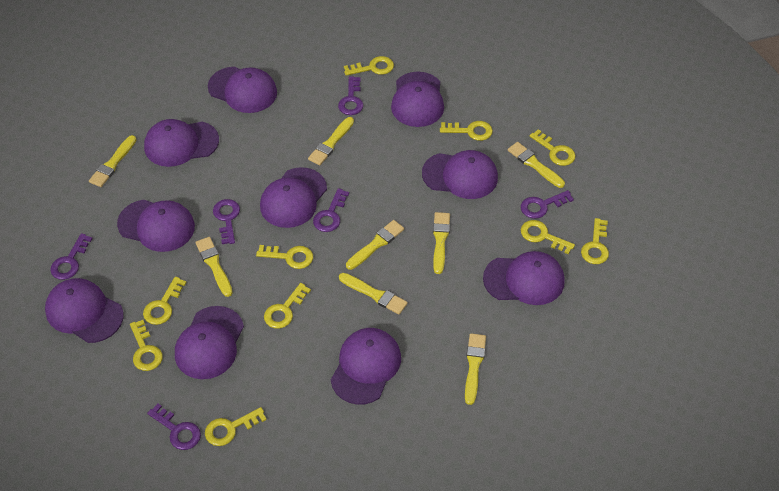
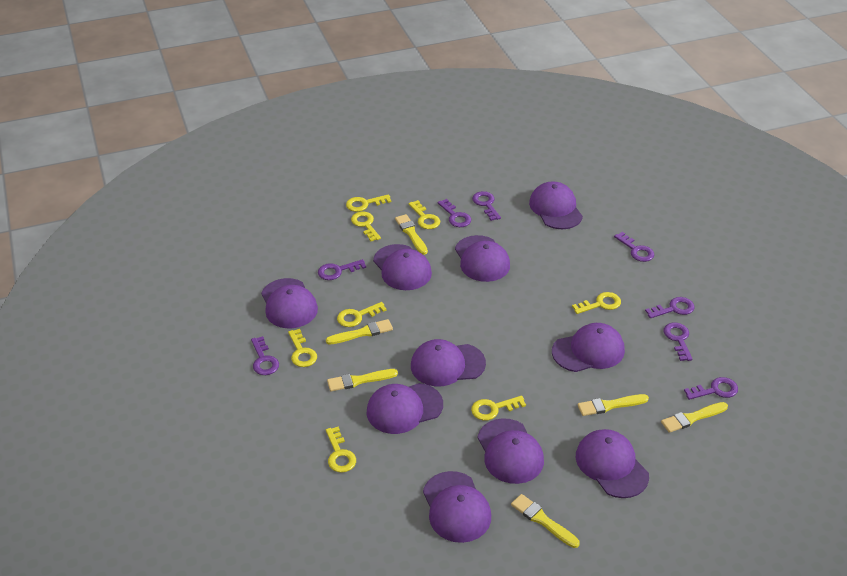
purple key: [50,233,93,280] [147,404,201,450] [213,199,240,244] [313,188,349,232] [338,76,363,115] [521,190,574,219] = 6 -> [251,336,279,375] [318,259,366,280] [438,199,471,227] [472,191,501,221] [614,232,654,262] [645,297,695,318] [664,323,693,361] [684,377,738,400] = 8
yellow brush: [89,135,136,187] [195,237,233,297] [308,117,354,165] [339,273,408,314] [346,220,404,270] [433,212,450,274] [465,333,486,405] [508,142,565,188] = 8 -> [326,319,393,345] [327,369,398,391] [395,214,428,255] [511,494,580,548] [578,394,649,416] [661,402,728,433] = 6
yellow key: [130,320,163,371] [143,277,187,325] [205,407,267,446] [256,245,313,269] [264,283,311,329] [344,56,394,76] [440,121,493,141] [521,220,575,254] [530,129,576,166] [581,218,609,264] = 10 -> [288,329,317,367] [326,427,356,473] [337,302,387,327] [346,194,391,212] [351,212,381,241] [409,200,440,229] [471,396,526,421] [572,292,621,314] = 8

